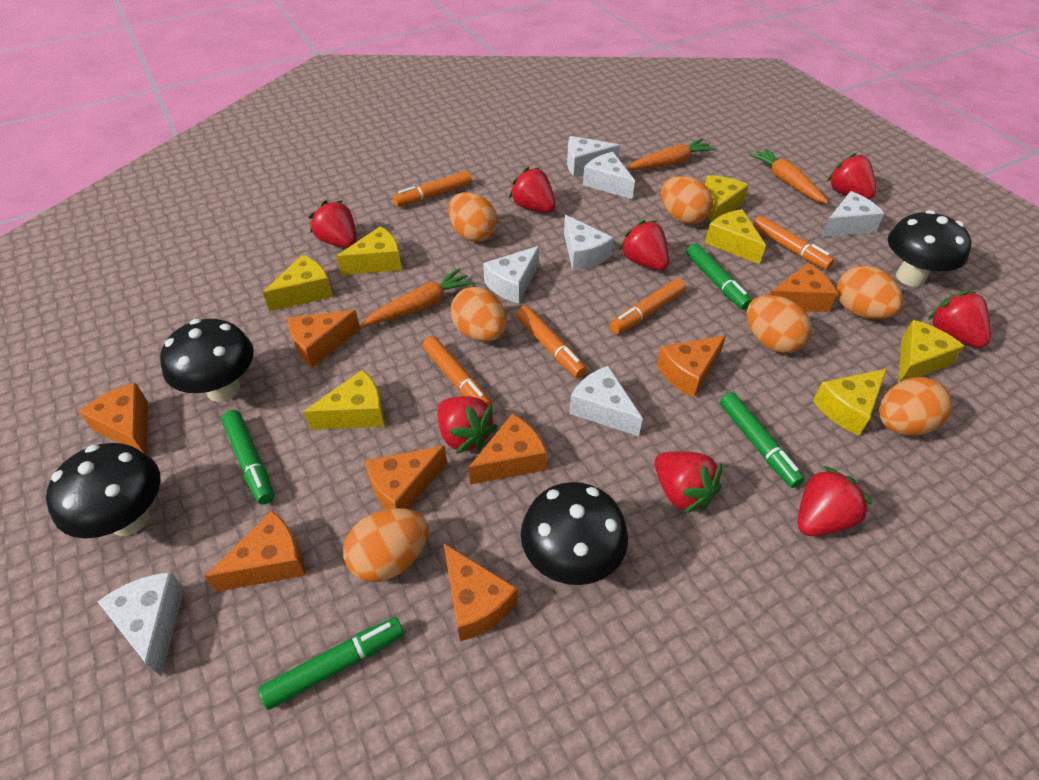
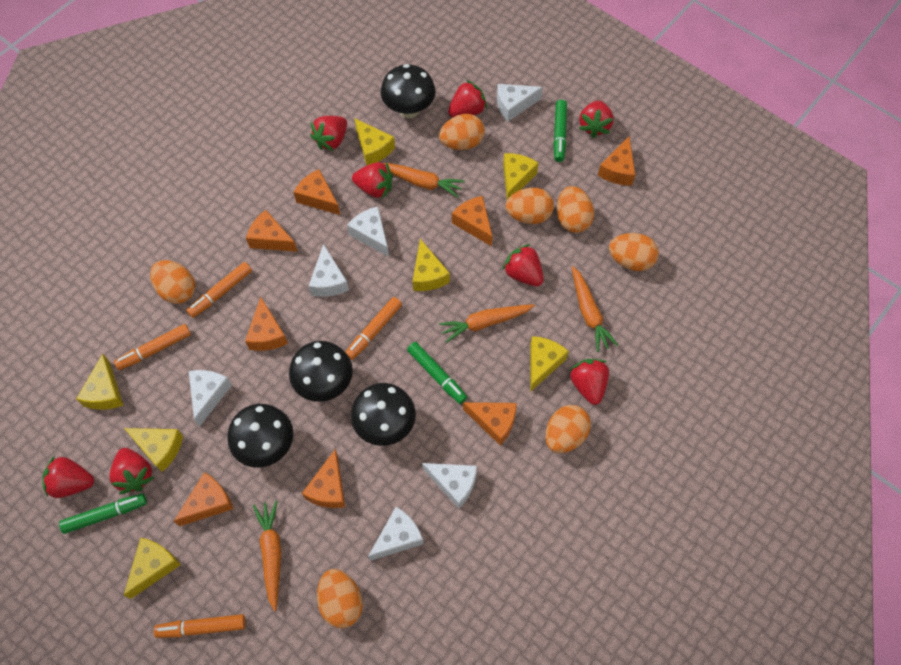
green marker: [222,410,274,504] [259,617,404,710] [686,243,752,310] [720,392,805,488] = 4 -> [59,493,147,534] [407,342,467,404] [553,100,567,162] = 3
orange carrot: [361,268,475,327] [627,138,716,170] [748,148,828,204] = 3 -> [253,501,281,611] [383,163,465,198] [439,304,535,343] [572,266,618,352] = 4
orange marker: [393,171,472,207] [423,336,492,406] [516,306,587,378] [609,279,686,334] [753,216,834,270] = 5 -> [114,324,191,370] [154,614,246,638] [186,262,252,318] [346,297,402,360] = 4
white cheese: [97,572,184,677] [483,246,539,303] [564,215,613,271] [567,136,620,176] [569,366,643,436] [583,152,635,199] [822,191,885,237] = 7 -> [189,370,232,427] [309,244,349,297] [347,207,389,257] [368,507,423,561] [422,463,477,508] [497,84,543,122] = 6

